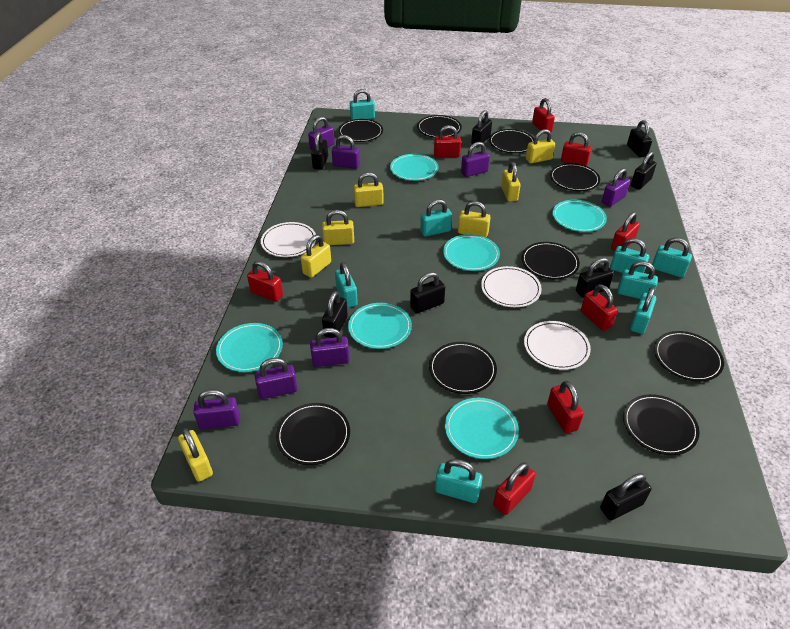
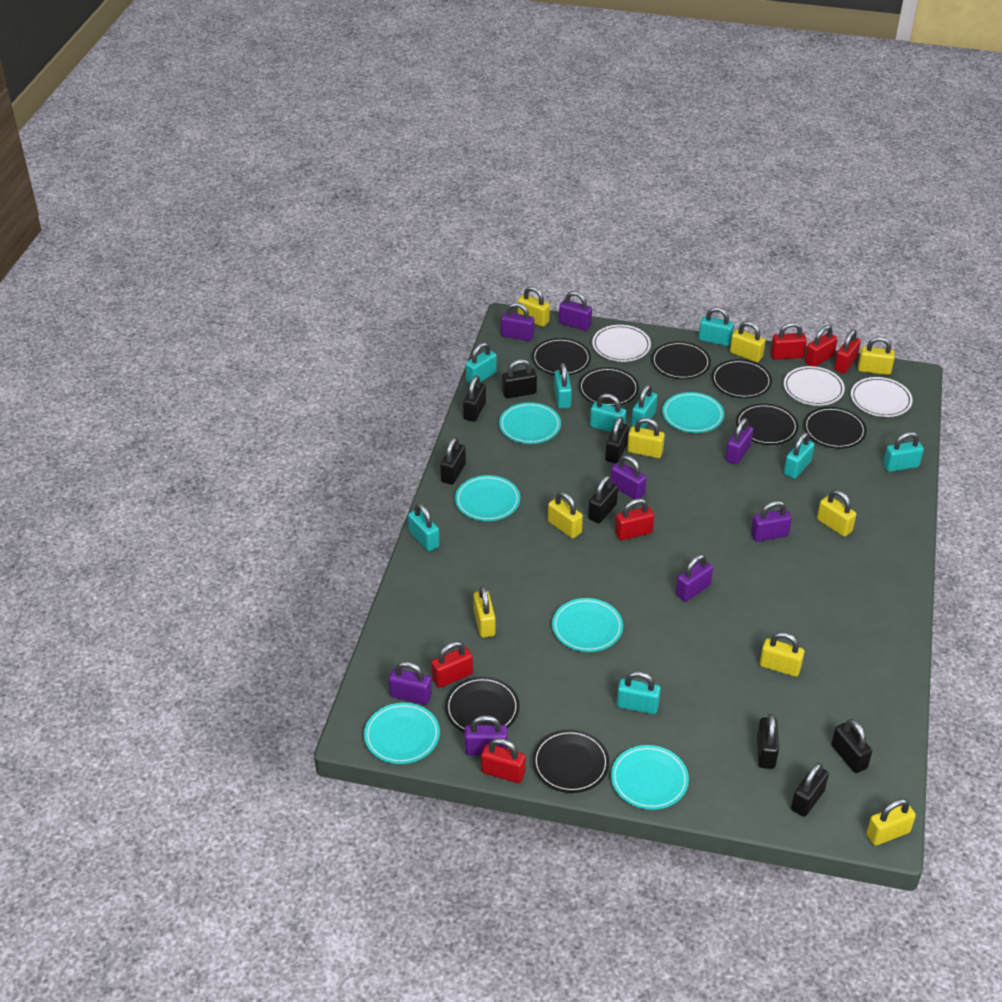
black plate: [276,403,350,465] [338,119,383,142] [417,115,462,138] [429,342,497,394] [489,129,534,153] [521,242,580,279] [550,163,600,191] [623,394,700,455] [654,331,724,382] = 9 -> [445,676,520,733] [532,338,591,375] [532,729,609,793] [578,367,639,406] [651,341,711,379] [711,359,772,398] [736,403,799,445] [804,407,867,449] = 8
purple padlock: [193,389,240,430] [254,358,298,399] [308,117,335,150] [310,328,350,367] [332,135,360,169] [461,142,490,177] [602,168,630,207] = 7 -> [389,661,432,705] [465,715,507,755] [501,303,534,341] [559,291,592,331] [611,455,647,499] [676,554,713,602] [726,418,753,465] [751,501,792,542] = 8
red padlock: [247,261,283,302] [434,125,461,158] [493,462,536,515] [532,98,555,134] [547,381,584,433] [561,132,592,166] [581,284,618,331] [611,212,640,251] = 8 -> [431,641,473,688] [481,738,526,783] [615,498,654,540] [770,322,807,360] [805,325,838,367] [834,329,861,373] = 6
turquoise padlock: [335,262,358,308] [350,89,375,120] [420,199,452,237] [435,459,482,503] [610,238,649,273] [617,261,658,299] [630,287,656,334] [652,237,692,278] = 8 -> [408,503,440,551] [466,342,497,383] [554,363,572,409] [590,393,626,432] [617,671,661,714] [631,384,657,428] [698,307,734,346] [784,432,814,479] [883,432,924,472] = 9
yellow padlock: [178,428,213,482] [301,235,331,278] [322,210,354,245] [354,172,384,207] [458,201,491,237] [501,162,521,202] [526,129,555,163] = 7 -> [473,586,496,638] [518,286,550,327] [548,492,583,538] [627,418,665,458] [730,321,766,362] [760,632,805,677] [817,490,856,537] [858,337,895,375] [866,799,916,846] = 9

